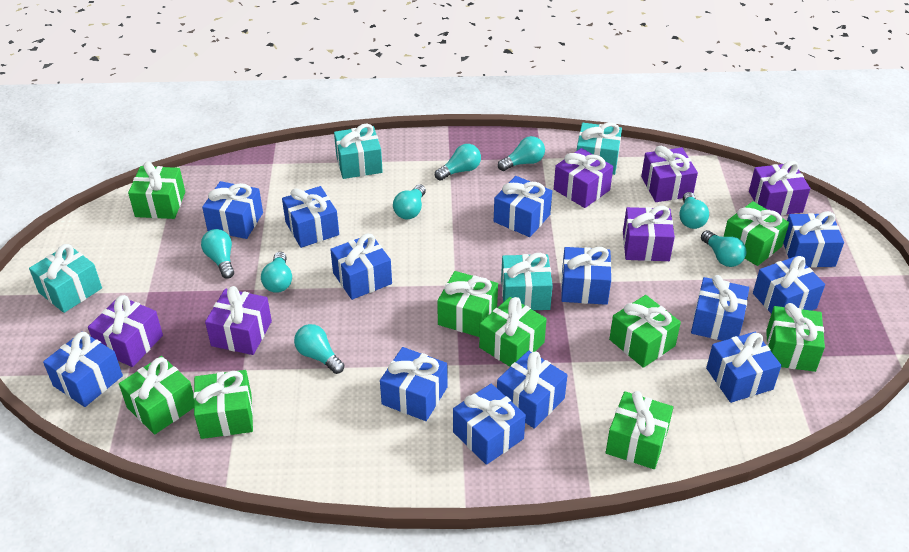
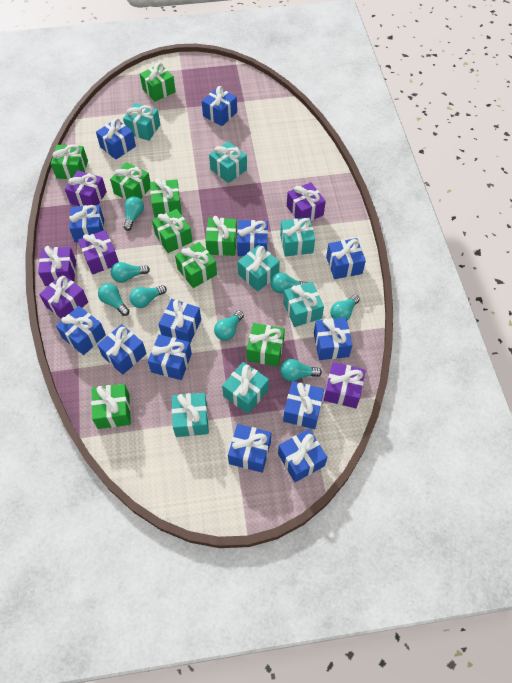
turquoise gift: [29,244,102,313] [334,124,383,179] [501,253,553,310] [577,122,622,175] = 4 -> [123,103,160,141] [172,393,209,437] [209,141,247,183] [222,362,269,414] [237,245,280,291] [280,218,315,257] [283,282,324,327] = 7

